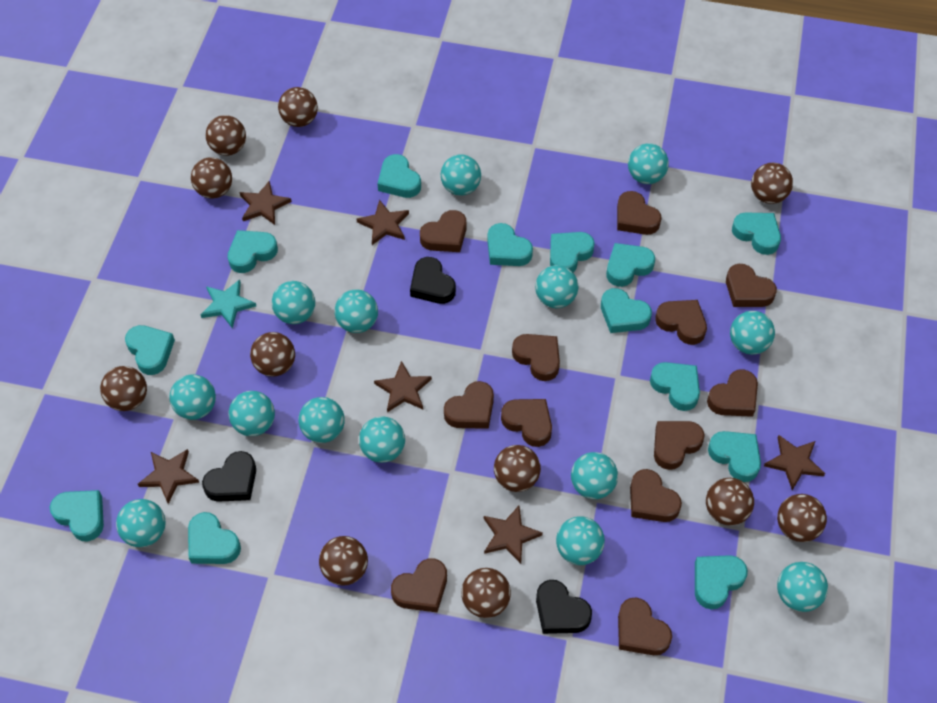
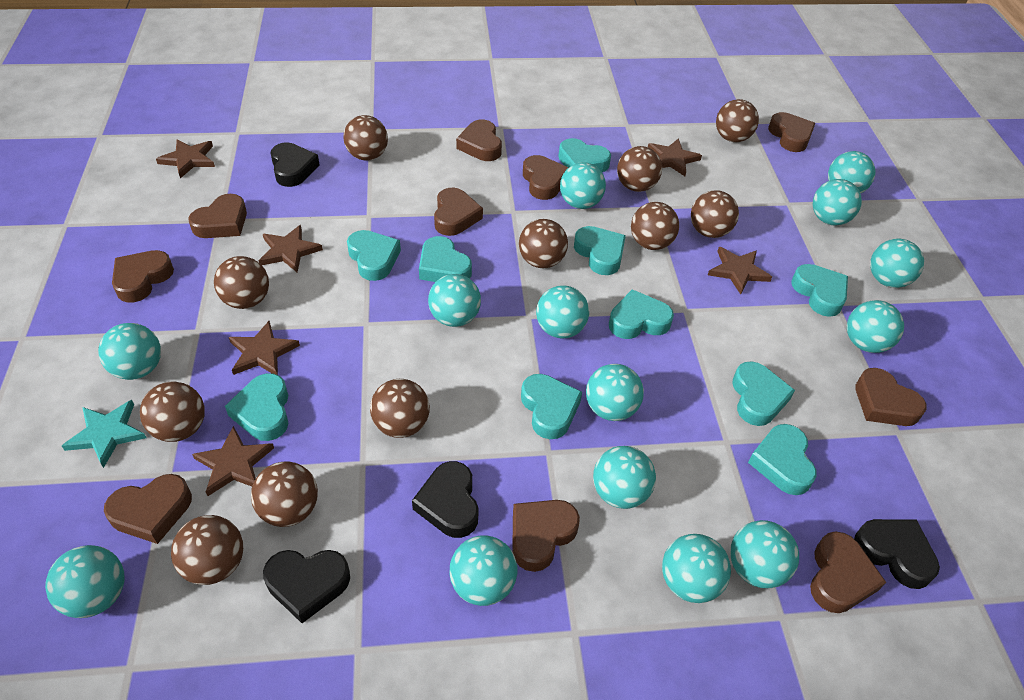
black heart: [202,451,256,502] [410,257,456,304] [536,580,592,634] = 3 -> [263,550,350,623] [270,142,320,187] [412,461,479,538] [854,519,940,589] = 4
brown heart: [391,558,447,612] [420,210,466,252] [444,381,494,429] [501,399,552,447] [512,334,560,381] [617,191,662,235] [618,597,672,655] [630,469,682,522] [654,421,705,470] [655,300,707,345] [707,369,758,417] [726,264,777,307] = 12 -> [104,474,192,544] [112,250,174,303] [189,194,247,238] [434,188,483,236] [456,120,502,161] [512,500,580,572] [523,155,568,200] [768,112,815,152] [810,531,886,613] [856,368,927,426] = 10
turquoise heart: [50,490,104,541] [125,325,175,375] [188,512,241,564] [228,230,278,273] [377,154,421,198] [487,223,533,266] [550,232,595,273] [601,288,652,333] [606,243,655,287] [650,362,700,411] [695,555,748,610] [708,431,761,482] [732,212,781,255] = 13 -> [225,373,289,441] [347,230,401,281] [419,236,472,282] [521,374,582,439] [558,138,611,172] [574,226,626,275] [609,289,674,339] [732,361,795,426] [748,424,817,495] [791,264,848,317] = 10

